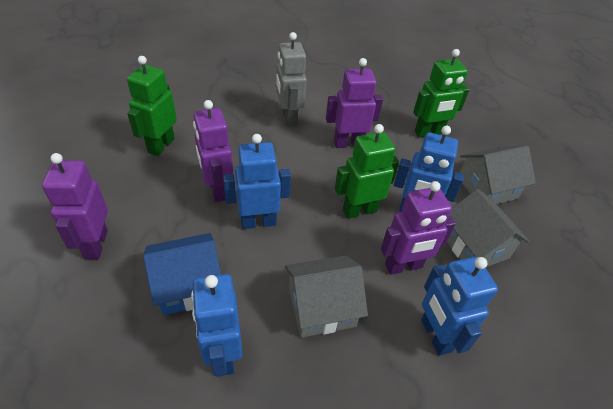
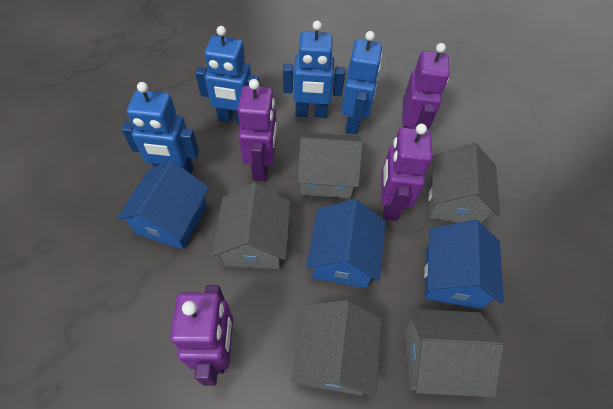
blue house: [143,233,221,316] = 1 -> [116,160,209,249] [306,199,385,288] [424,220,504,309] = 3
green robot: [127,56,177,156] [335,124,399,219] [413,49,469,138] = 3 -> none = 0
grey house: [285,255,368,338] [447,189,529,267] [460,145,536,204] = 3 -> [212,183,290,269] [291,300,381,397] [297,132,363,198] [405,309,504,397] [429,142,500,224] = 5
grey robot: [276,32,307,127] = 1 -> none = 0

